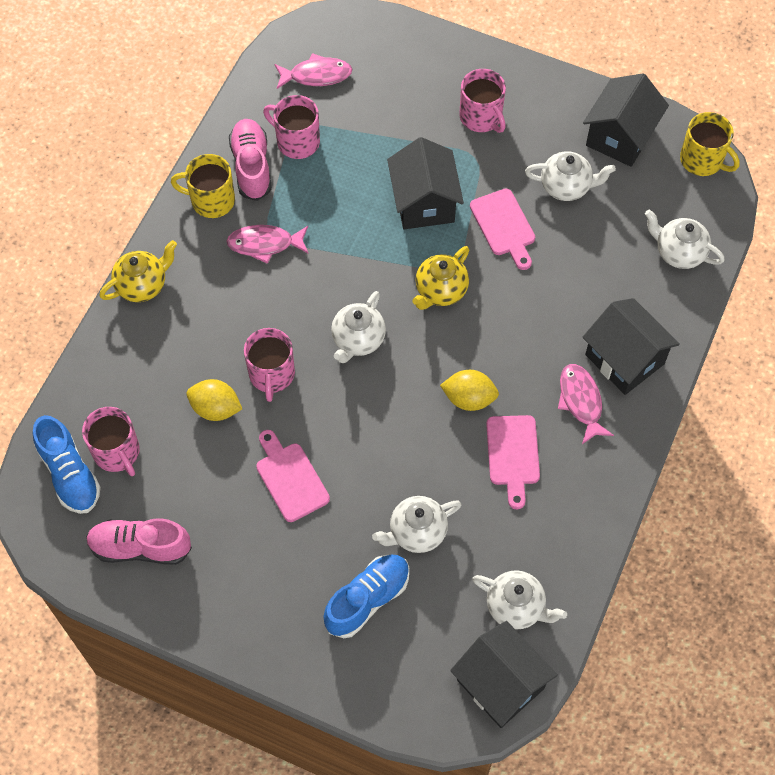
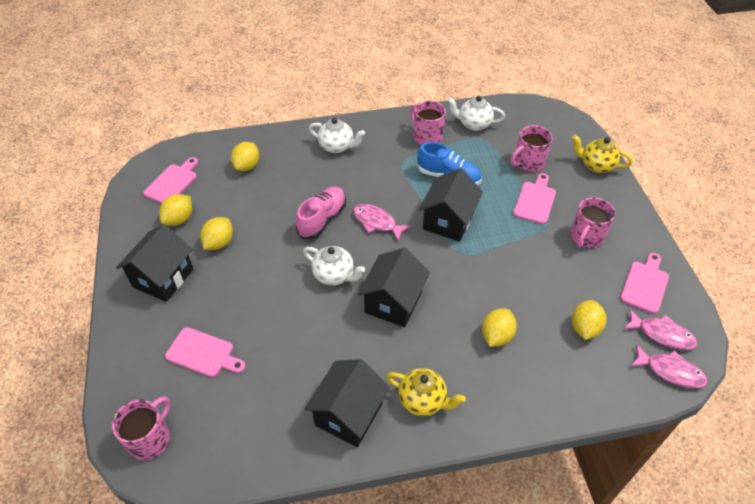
blue shoe: [33,415,101,514] [324,555,409,638] = 2 -> [417,142,482,185] = 1
pink cutting board: [256,430,330,522] [470,189,535,270] [486,415,540,509] = 3 -> [143,157,198,204] [165,327,246,378] [513,173,556,224] [620,253,669,314] = 4
pink shoe: [86,518,192,565] [229,119,272,201] = 2 -> [296,186,346,239] = 1
white teapot: [331,291,386,363] [372,496,462,553] [472,570,567,630] [525,151,616,201] [645,210,725,269] = 5 -> [303,246,365,286] [308,118,365,153] [447,96,505,131] = 3
yellow lemon: [186,379,242,421] [440,370,499,411] = 2 -> [159,194,192,226] [200,217,233,250] [231,142,259,171] [482,308,517,347] [572,300,607,340] = 5
yellow mug: [171,154,235,218] [680,112,740,176] = 2 -> none = 0

